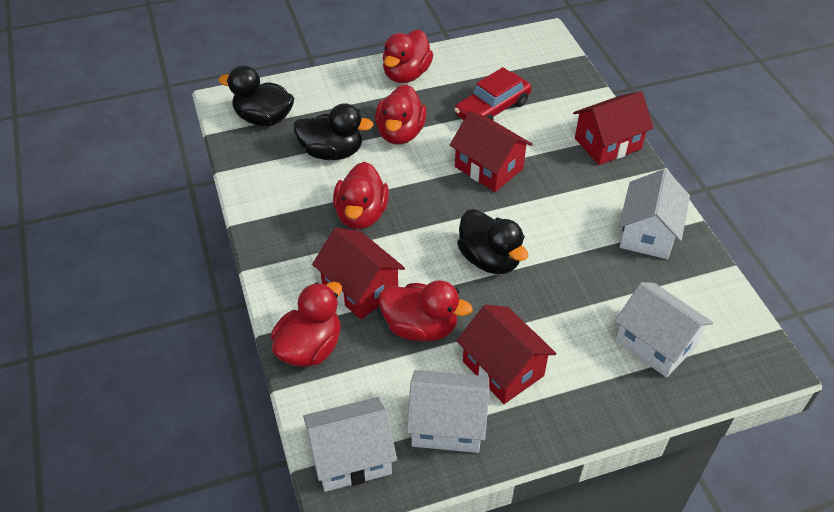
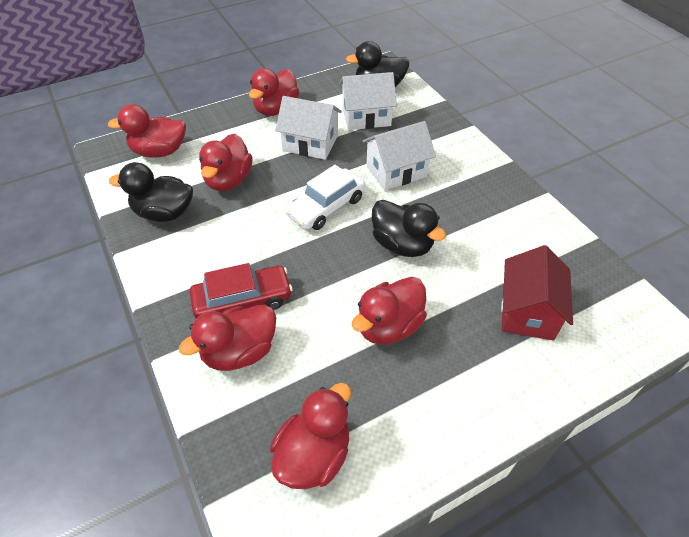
red duck: [271,282,342,367] [333,162,389,229] [375,84,427,145] [379,280,473,341] [383,30,433,83] = 5 -> [108,104,186,158] [179,305,276,371] [199,134,253,191] [249,68,299,116] [270,382,351,489] [351,277,427,345] = 6
red house: [312,228,405,320] [450,111,532,192] [457,305,556,404] [573,91,654,165] = 4 -> [501,245,573,341] = 1
white car: none = 0 -> [285,165,365,230] = 1
white house: [303,397,397,492] [407,370,489,453] [615,282,713,377] [619,169,690,259] = 4 -> [275,96,342,160] [339,72,397,130] [363,121,436,190] = 3

